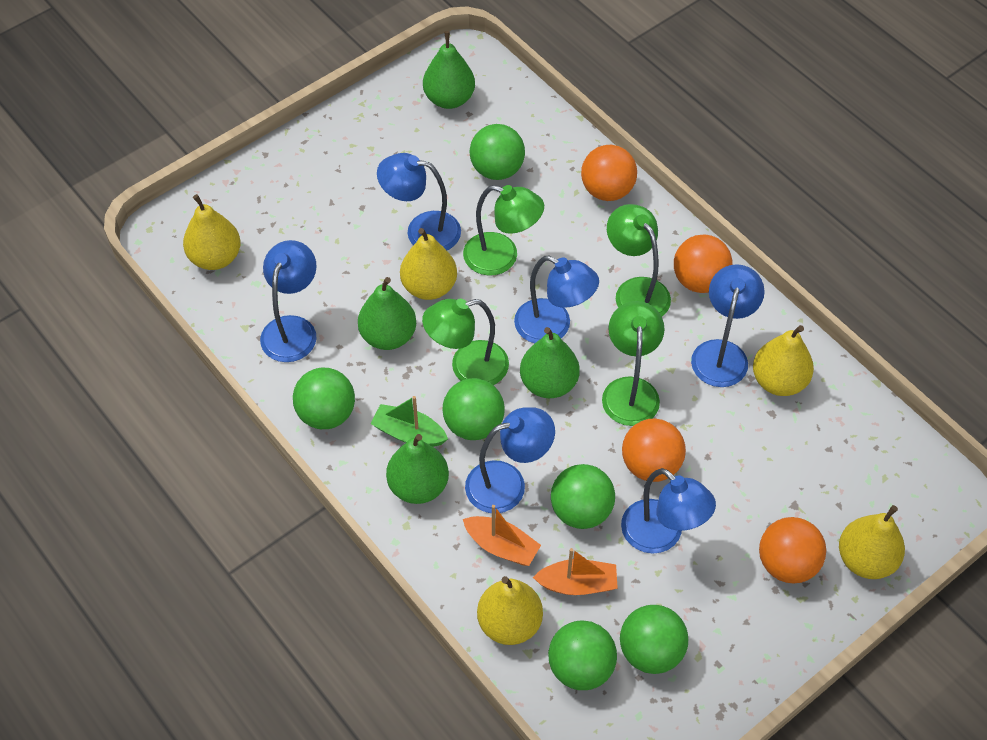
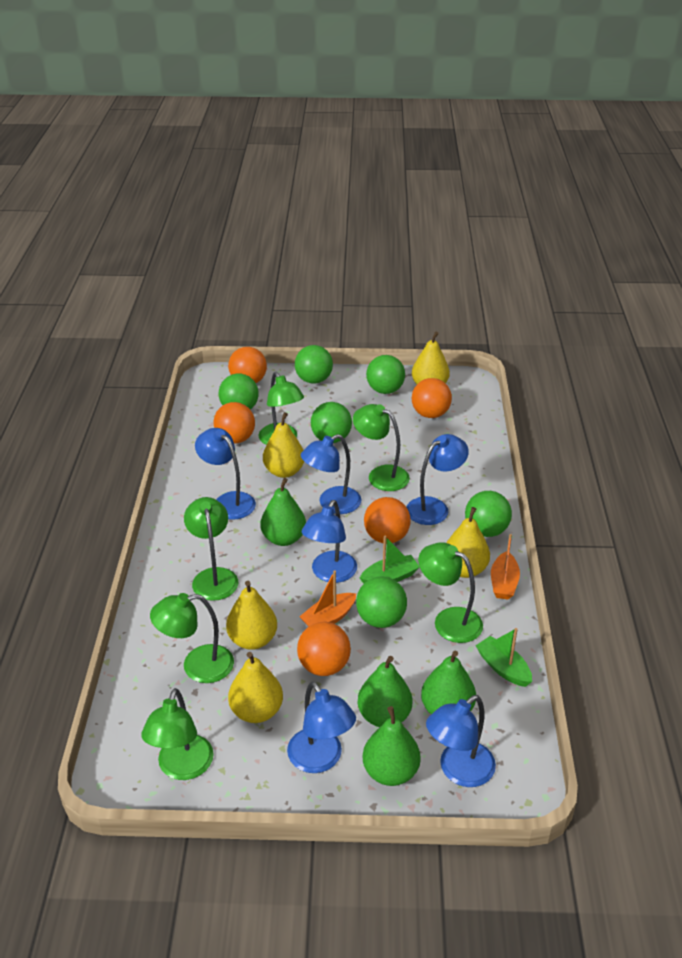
green boat: [371,396,448,447] = 1 -> [360,536,420,584] [475,628,532,687] = 2
green lamp: [422,299,509,385] [463,185,544,276] [602,301,665,426] [607,204,671,316] = 4 -> [141,688,214,780] [150,593,234,683] [184,497,238,601] [258,372,304,445] [353,404,410,491] [418,542,483,643] = 6
orange ball: [581,145,637,201] [622,418,686,482] [674,234,732,293] [759,517,826,584] = 4 -> [214,402,255,444] [228,347,267,383] [297,622,351,676] [364,497,411,543] [412,378,452,418] = 5

